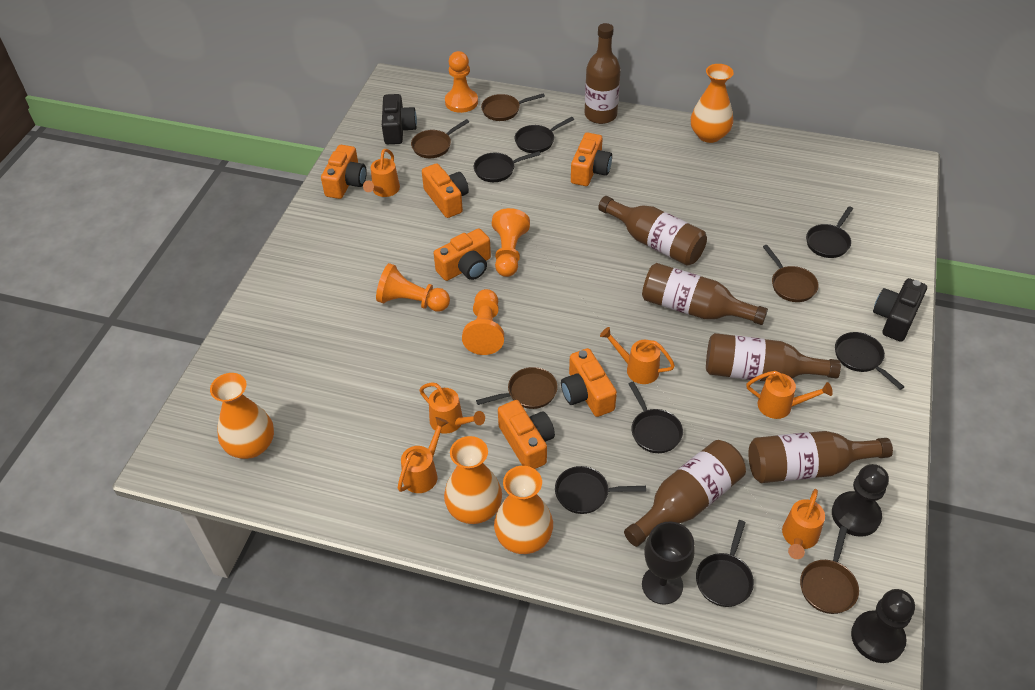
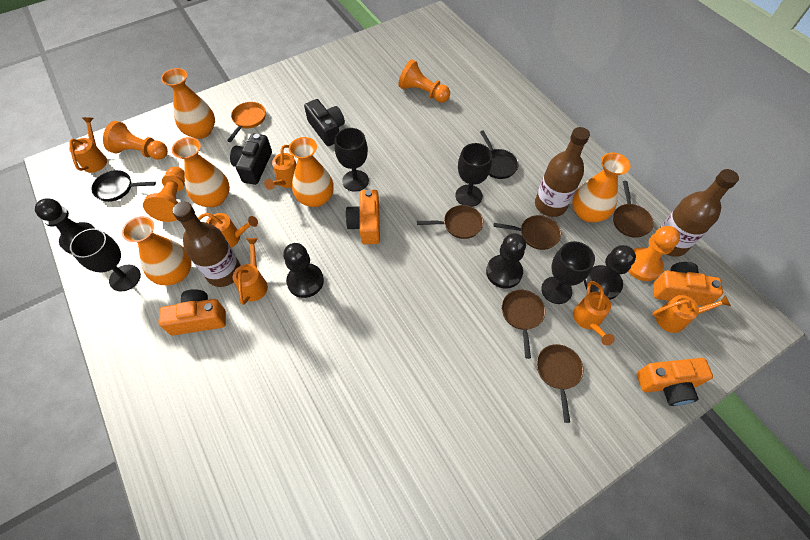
black goblet: [642,521,695,605] = 1 -> [70,228,141,292] [335,128,369,192] [455,143,492,207] [541,241,595,304] = 4
black pan: [474,151,541,182] [515,117,574,153] [555,466,646,514] [629,382,683,453] [696,520,754,607] [806,206,853,258] [835,332,904,390] = 7 -> [91,170,156,202] [480,130,519,179] = 2
black pawn: [832,464,889,537] [851,589,915,663] = 2 -> [35,199,96,254] [283,243,324,298] [486,233,526,289] [584,245,636,300] = 4
brown bottle: [585,23,621,124] [598,196,707,266] [624,440,746,547] [642,263,768,325] [706,333,841,381] [749,431,893,483] = 6 -> [172,202,241,287] [535,127,590,217] [660,169,739,257] = 3
orange camera: [321,145,367,199] [422,163,469,218] [434,228,491,281] [498,400,555,469] [561,348,617,417] [571,133,612,186] = 6 -> [158,289,226,335] [345,190,380,244] [637,358,713,406] [653,262,723,306] = 4
orange pan: none = 0 -> [227,102,266,142] = 1
orange vase: [210,373,274,459] [444,436,502,524] [494,466,553,554] [691,64,734,143] = 4 -> [122,216,192,285] [161,68,215,139] [172,137,230,207] [289,137,334,207] [572,153,630,222] = 5

